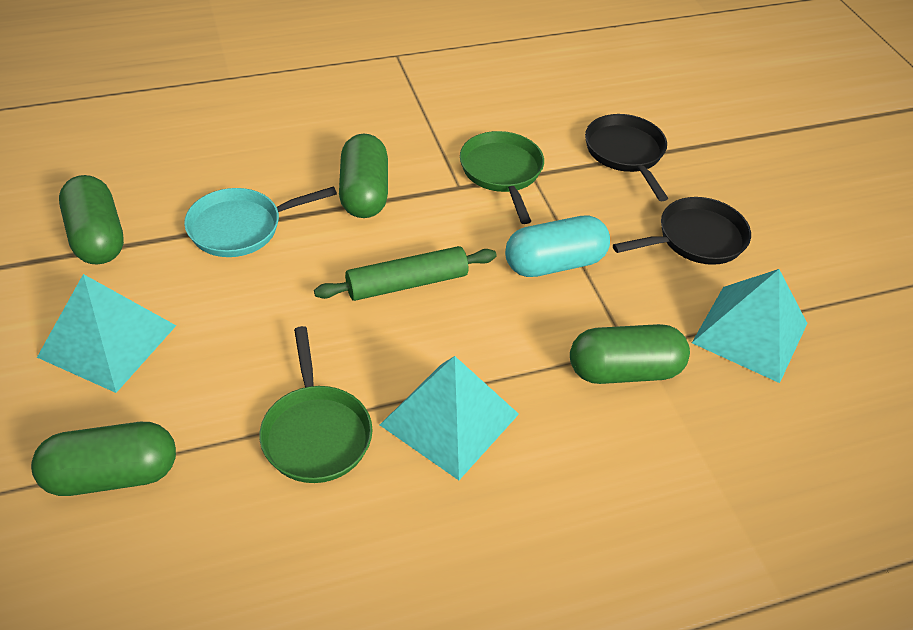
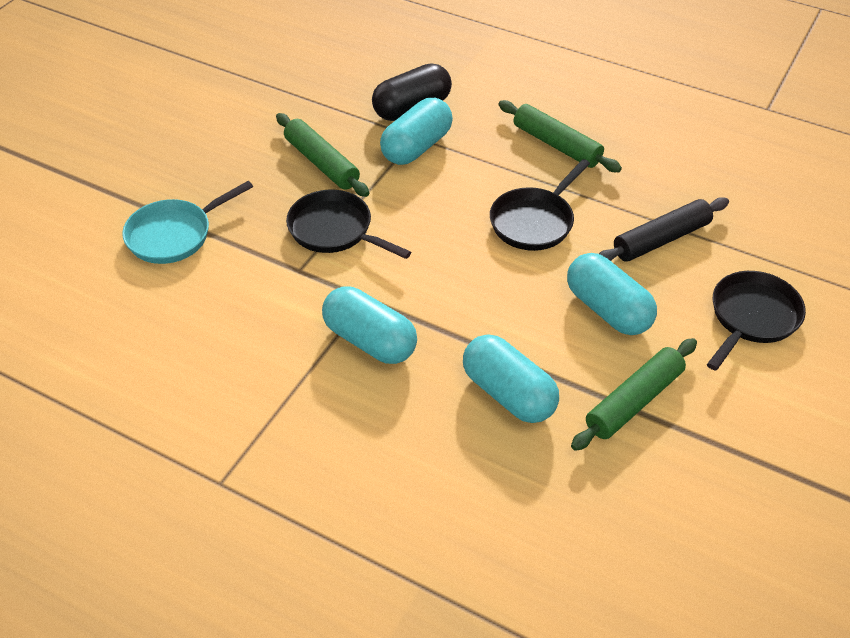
black capsule: none = 0 -> [372,63,452,121] = 1
black pan: [585,114,668,201] [613,197,751,265] = 2 -> [286,190,411,259] [490,159,590,251] [707,271,806,371] = 3
black rolling pin: none = 0 -> [599,197,729,262] = 1
green capsule: [31,422,176,496] [59,175,124,264] [339,134,388,218] [570,324,690,384] = 4 -> none = 0
green pan: [260,326,372,483] [460,131,544,224] = 2 -> none = 0
green rolling pin: [314,246,497,301] = 1 -> [276,113,369,197] [498,100,622,172] [571,338,697,451] = 3
turquoise capsule: [505,215,610,277] = 1 -> [322,286,417,364] [380,98,453,165] [463,334,559,423] [567,253,657,335] = 4
turquoise pyramid: [37,274,176,393] [380,356,519,480] [692,269,807,383] = 3 -> none = 0

